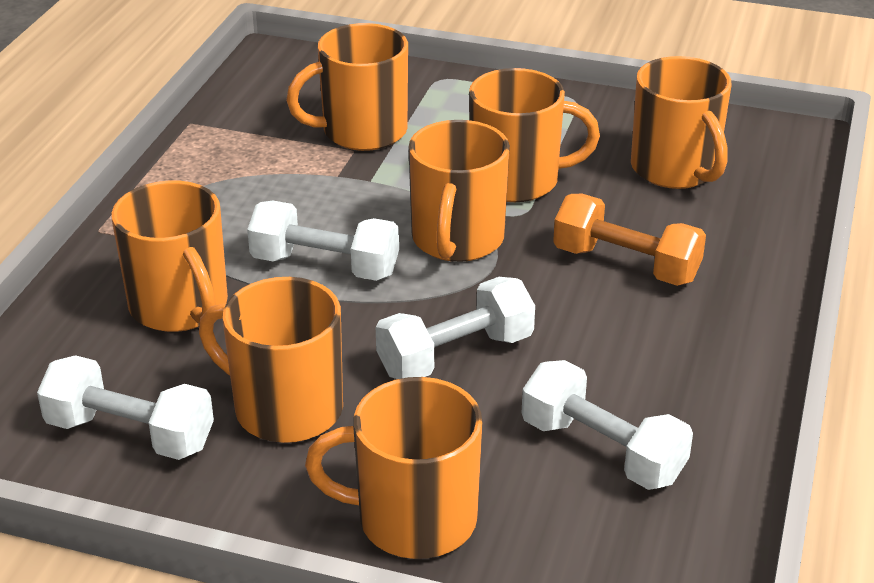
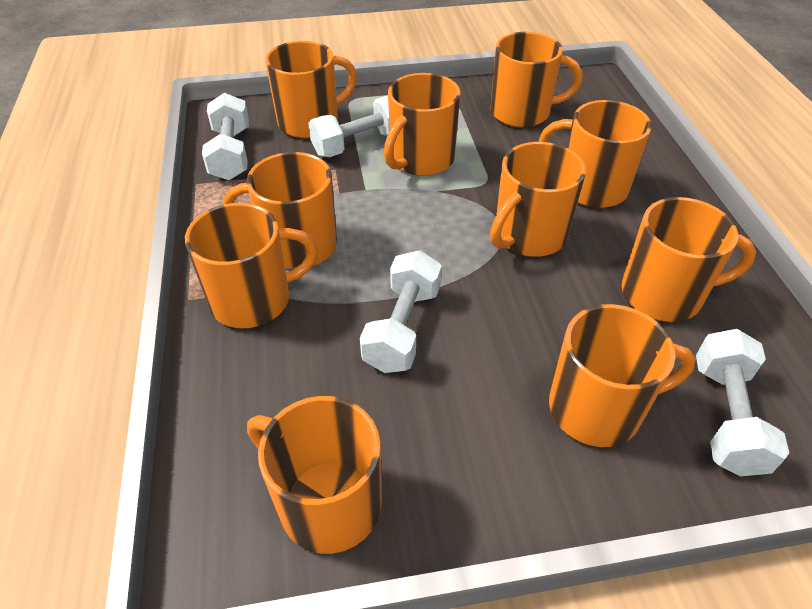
orange dumbbell: [553,194,706,286] = 1 -> none = 0
orange mug: [111,181,228,332] [199,277,343,443] [286,23,408,151] [305,377,482,559] [408,120,510,262] [469,68,600,202] [631,56,731,189] = 7 -> [185,203,318,328] [223,152,337,269] [247,396,382,554] [265,41,357,138] [384,73,460,176] [490,32,582,128] [490,142,586,257] [539,100,652,208] [549,304,696,447] [621,197,756,322] = 10

